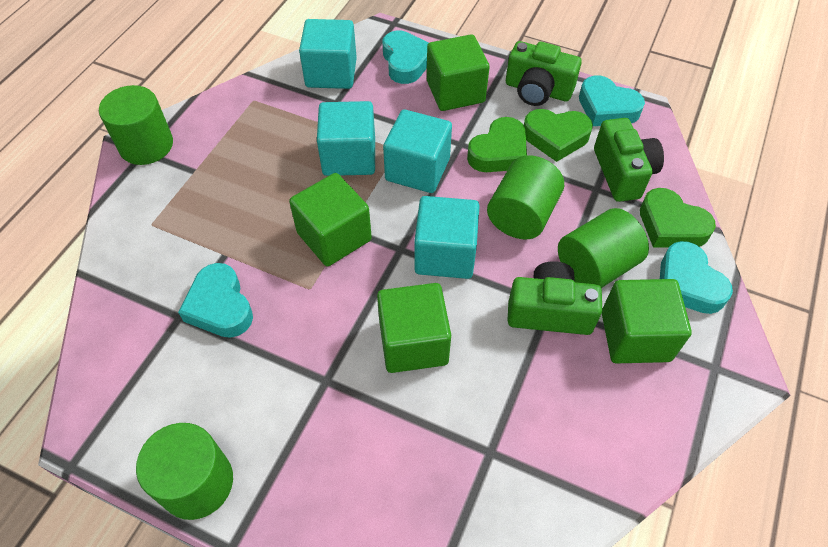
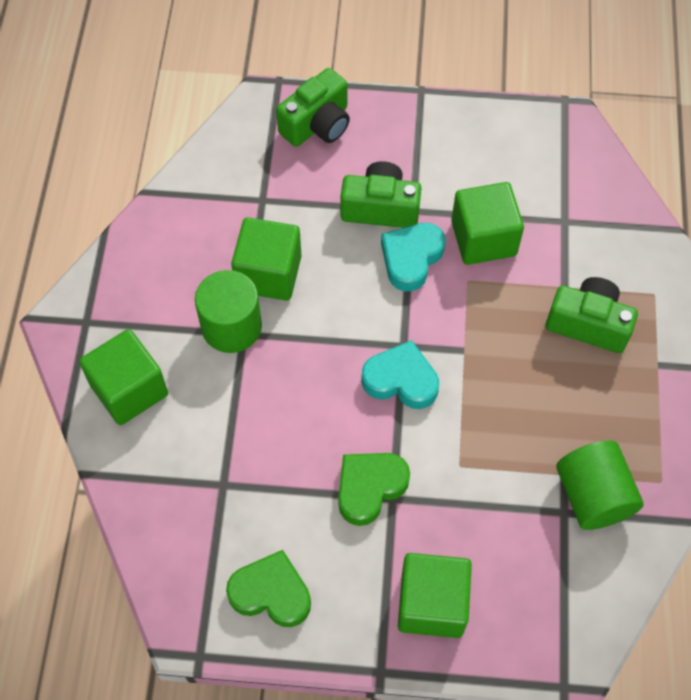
green cylinder: [99,85,173,165] [136,423,233,520] [487,155,564,240] [558,208,649,288] = 4 -> [195,270,262,353] [556,440,644,530] = 2
green heart: [467,117,527,172] [524,109,593,162] [640,188,716,248] = 3 -> [226,550,311,627] [338,453,410,526] = 2
turquoise cube: [299,19,357,89] [317,101,375,176] [383,110,452,193] [414,196,480,279] = 4 -> none = 0
turquoise heart: [178,263,253,338] [382,30,428,84] [579,75,645,126] [660,241,733,314] = 4 -> [361,340,439,409] [381,223,446,291] = 2

